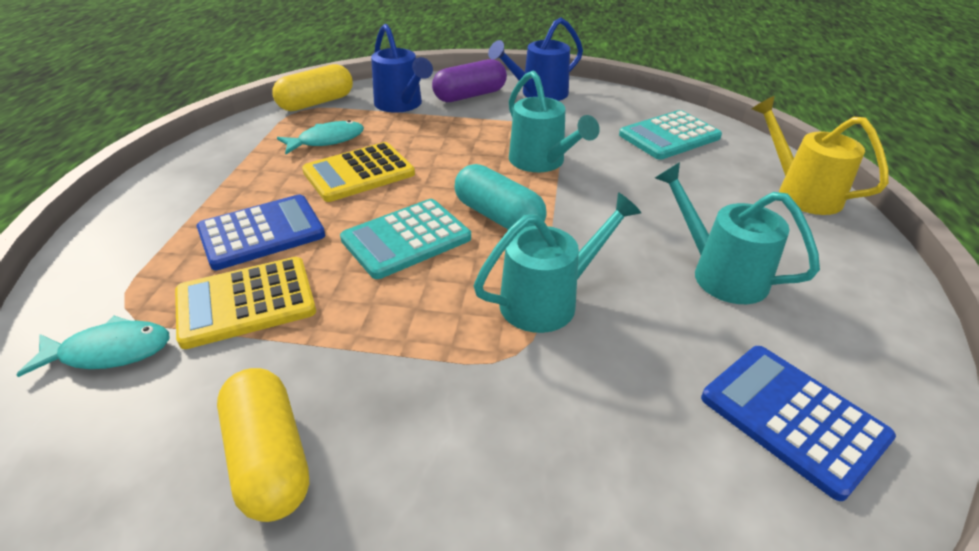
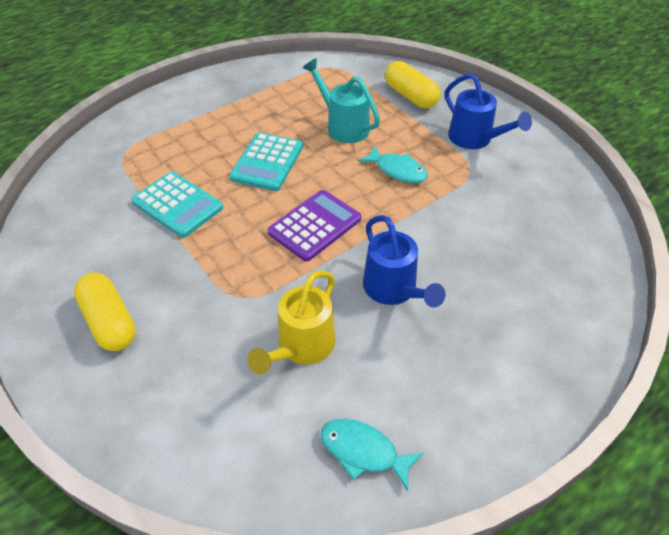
blue calculator: [196,195,325,270] [701,346,896,501] = 2 -> none = 0
purple calculator: none = 0 -> [268,190,361,262] = 1
purple capsule: [432,59,507,102] = 1 -> none = 0
turquoise capsule: [454,164,547,230] = 1 -> none = 0
turquoise watering can: [474,192,641,333] [509,70,600,172] [655,162,820,304] = 3 -> [303,58,380,143] = 1
yellow calculator: [175,257,316,349] [302,142,415,202] = 2 -> none = 0

